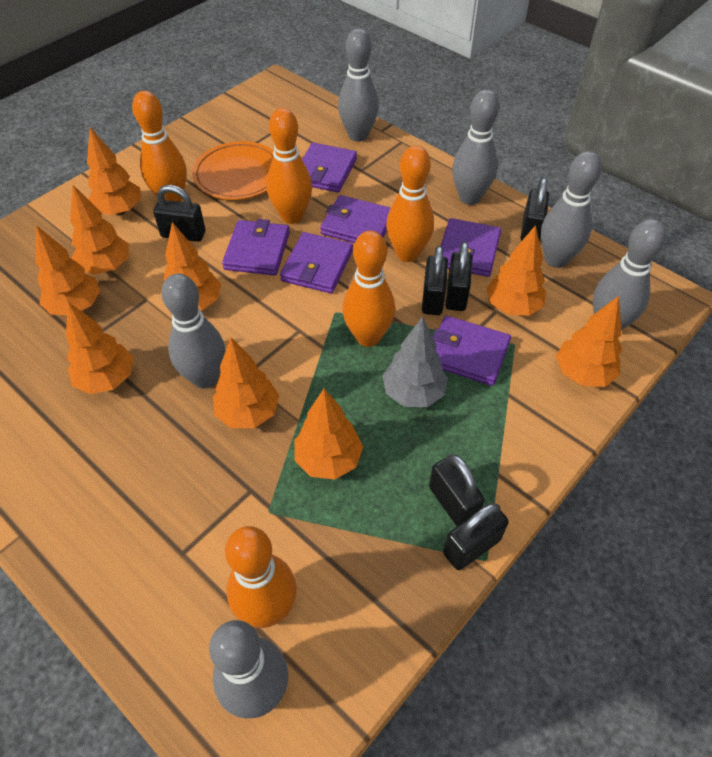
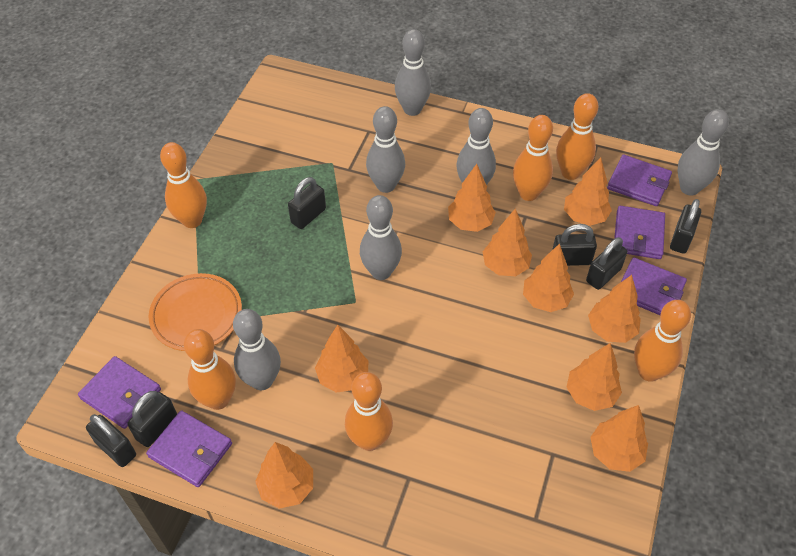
grey tree: [382,316,447,407] = 1 -> none = 0
orange bowling pin: [132,91,187,202] [225,526,297,628] [267,108,312,224] [342,231,395,347] [386,145,434,262] = 5 -> [160,142,207,228] [184,329,236,410] [345,372,393,451] [513,115,553,201] [556,93,598,180] [634,300,691,382] = 6
purple wallet: [222,219,290,276] [280,232,353,293] [302,142,357,193] [320,195,391,243] [433,315,511,386] [441,218,501,277] = 6 -> [78,356,161,429] [146,410,232,487] [607,155,672,206] [614,206,665,259] [620,257,687,315] = 5

